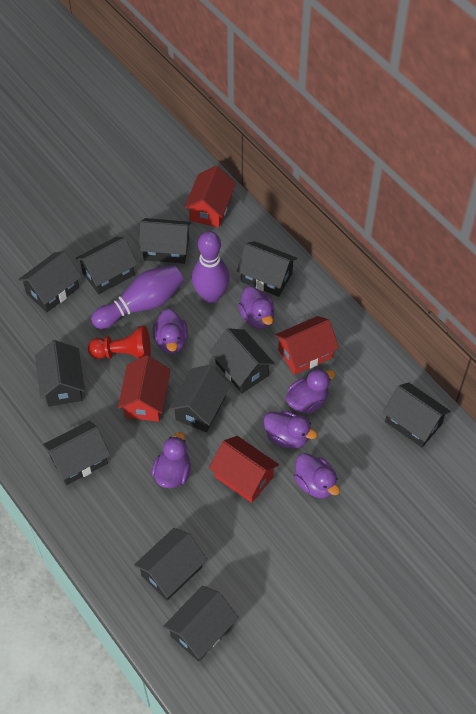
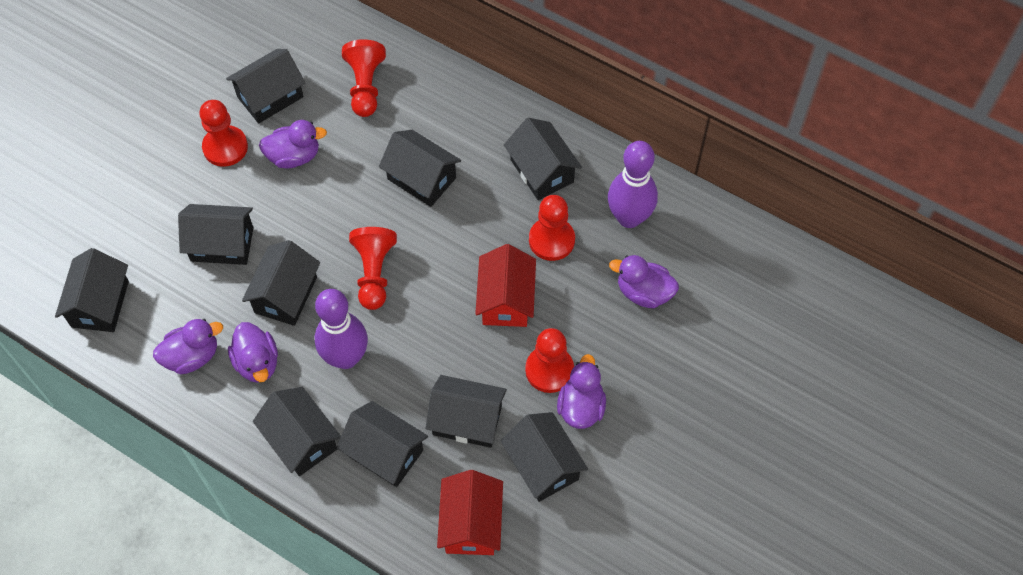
black house: [18,251,82,312] [35,340,85,406] [43,421,111,485] [76,237,138,294] [134,528,208,601] [139,218,191,264] [163,586,239,661] [169,365,231,432] [210,328,275,393] [237,241,297,297] [382,382,451,447] = 11 -> [55,248,129,332] [178,204,253,265] [226,49,305,124] [242,240,320,326] [253,387,341,476] [337,401,428,487] [379,130,461,207] [426,375,507,448] [500,412,588,502] [504,118,582,200] = 10
purple duck: [152,432,191,488] [153,309,188,354] [238,286,275,329] [263,411,317,449] [286,368,335,414] [294,453,340,498] = 6 -> [153,319,223,374] [228,322,278,383] [259,120,327,168] [557,354,606,429] [609,255,679,308] = 5
red house: [118,355,171,422] [184,165,236,228] [209,436,279,503] [274,316,339,375] = 4 -> [437,470,503,555] [475,244,536,327] = 2
red pawn: [88,325,151,359] = 1 -> [200,100,248,167] [342,39,386,117] [349,227,397,310] [525,328,574,393] [529,195,575,261] = 5

